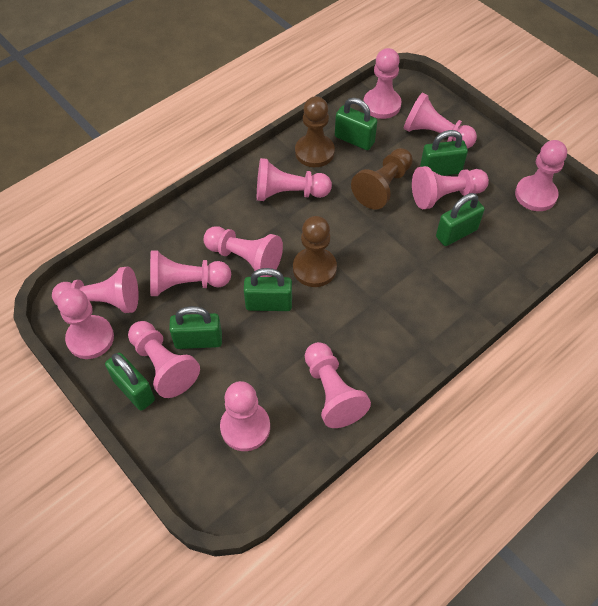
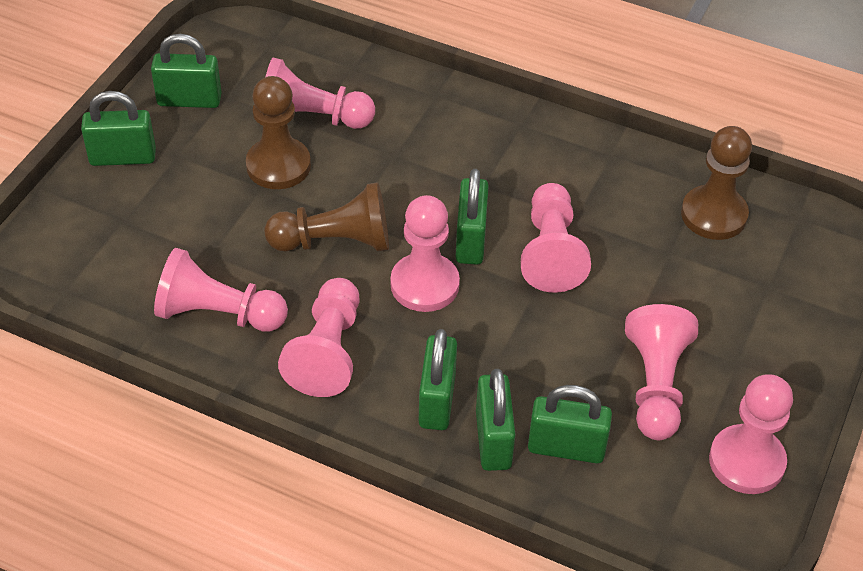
pink pawn: [52,266,139,313] [57,288,114,359] [128,321,200,398] [150,251,231,296] [204,226,283,277] [220,381,270,451] [257,158,332,201] [305,342,371,428] [364,48,401,119] [403,92,477,149] [412,166,489,209] [515,140,567,211] = 12 -> [154,248,288,332] [265,58,375,129] [278,278,359,397] [390,195,460,312] [521,183,591,293] [625,304,698,440] [709,374,793,494] = 7

